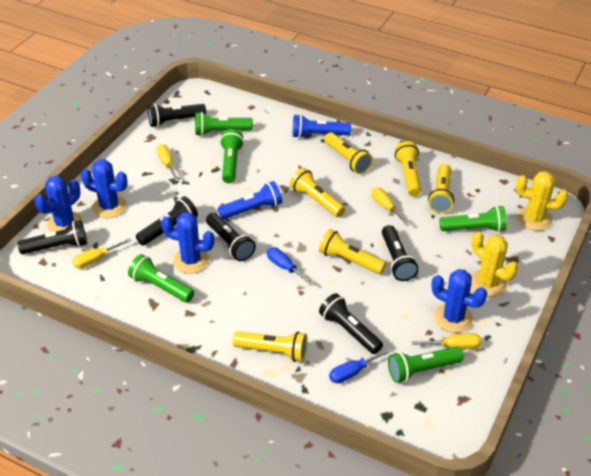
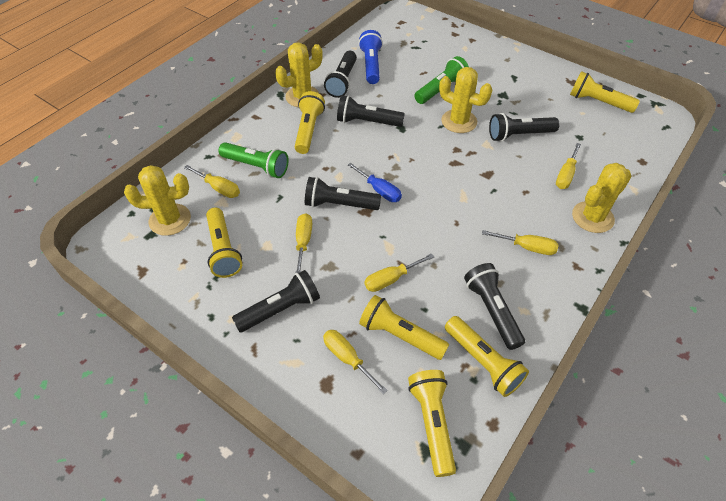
blue cactus: [35,176,82,232] [81,159,128,218] [161,212,215,274] [431,269,487,333] = 4 -> none = 0
blue flashlight: [218,181,282,219] [293,114,351,138] = 2 -> [358,30,383,84] = 1
blue screwdriver: [267,247,314,286] [329,349,391,383] = 2 -> [348,163,402,202] = 1
green flashlight: [128,254,194,303] [195,112,253,136] [220,129,244,183] [388,347,464,383] [440,206,507,232] = 5 -> [219,142,289,178] [414,56,469,104] = 2
yellow cactus: [471,231,518,297] [516,171,568,231] = 2 -> [124,165,191,236] [275,42,323,107] [439,67,492,133] [572,163,632,233] = 4
yellow screwdriver: [72,238,132,268] [157,144,179,181] [371,187,410,226] [412,333,481,349] = 4 -> [184,165,240,198] [296,213,312,273] [323,330,388,394] [364,253,434,292] [482,230,559,255] [556,143,581,189] = 6

